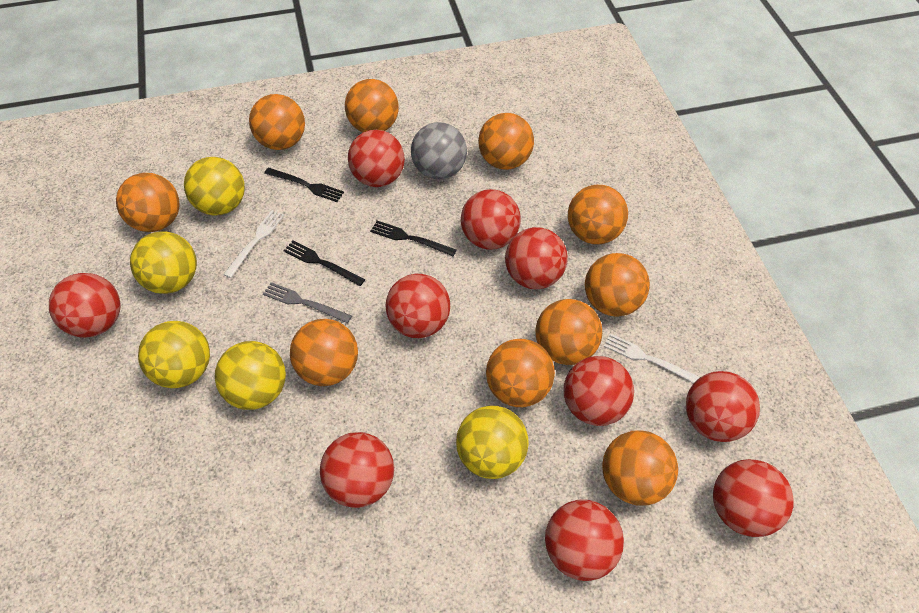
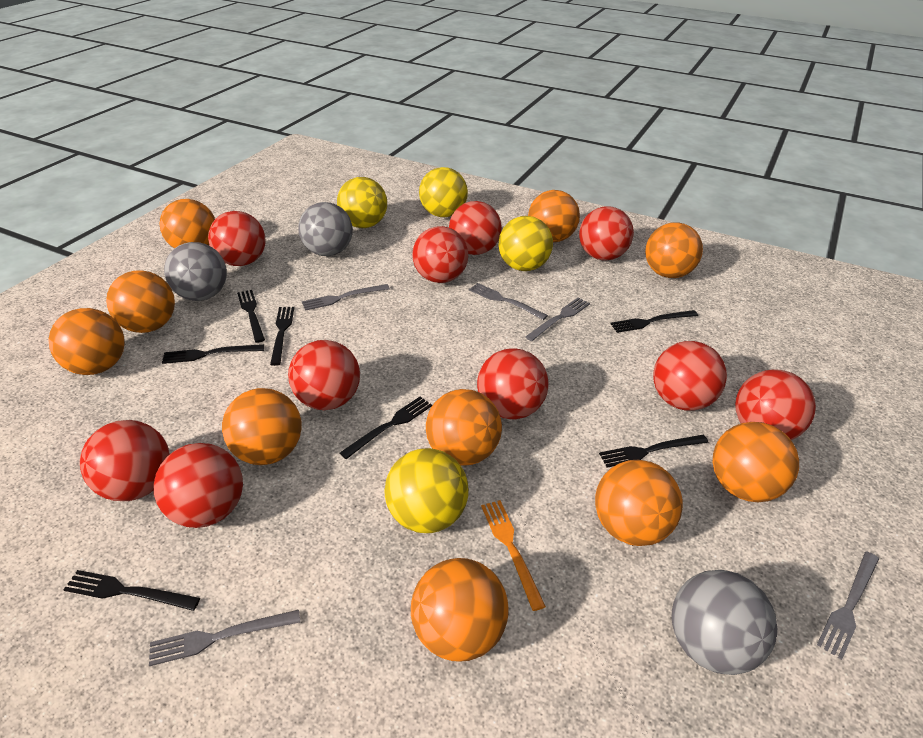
black fork: [264,168,344,202] [283,240,365,286] [370,221,457,256] = 3 -> [63,570,200,611] [162,344,264,364] [237,290,265,343] [270,307,294,366] [340,397,432,459] [599,435,709,468] [610,310,698,333] = 7
grey ball: [411,122,467,180] = 1 -> [164,242,227,301] [298,202,353,256] [672,570,777,675] = 3
grey fork: [263,282,352,323] = 1 -> [149,610,300,666] [302,284,390,311] [469,283,548,320] [525,298,590,341] [817,552,879,660] = 5
orange fork: none = 0 -> [481,500,546,611] = 1
white fork: [223,210,285,278] [604,333,700,383] = 2 -> none = 0
yellow ball: [130,231,197,294] [138,321,210,388] [184,157,245,216] [215,341,286,410] [456,405,529,479] = 5 -> [337,177,387,228] [385,448,469,533] [419,167,468,217] [498,216,553,271] = 4

